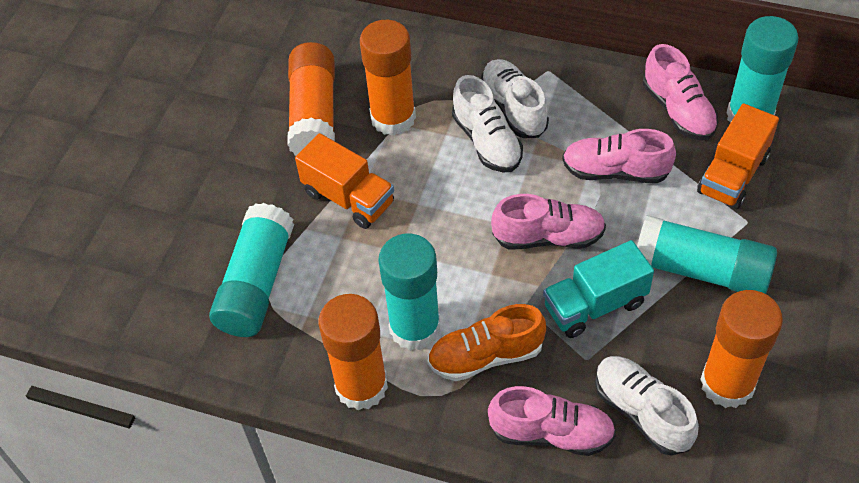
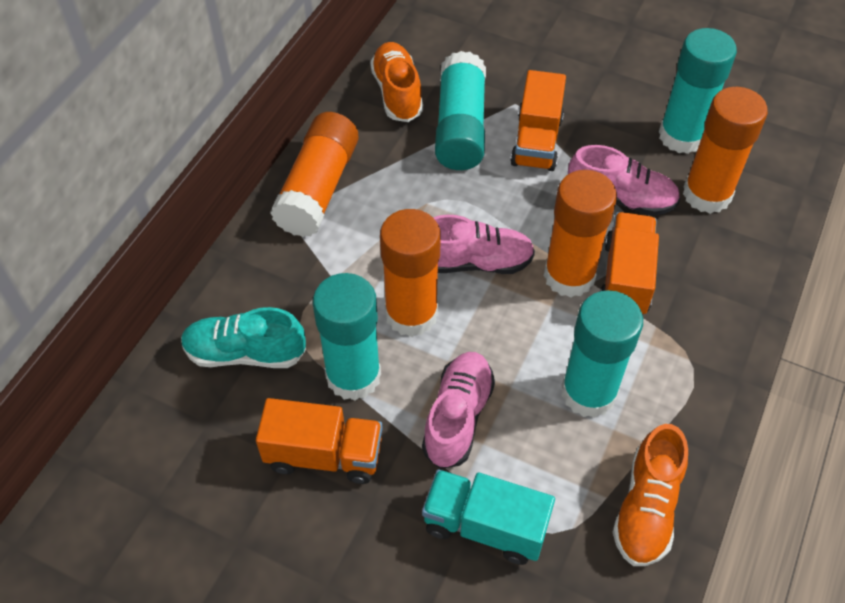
orange shoe: [428,304,546,381] = 1 -> [370,42,423,122] [613,424,688,566] = 2
orange truck: [295,133,394,229] [697,103,779,209] = 2 -> [256,398,383,484] [510,70,566,171] [600,212,659,314] = 3
pink shoe: [488,386,616,456] [491,194,606,249] [562,129,676,183] [643,44,718,140] = 4 -> [422,352,495,469] [433,215,535,274] [568,145,680,216] = 3
turquoise shoe: none = 0 -> [181,307,306,368] = 1
white shoe: [452,75,523,173] [481,59,549,138] [595,356,699,455] = 3 -> none = 0

